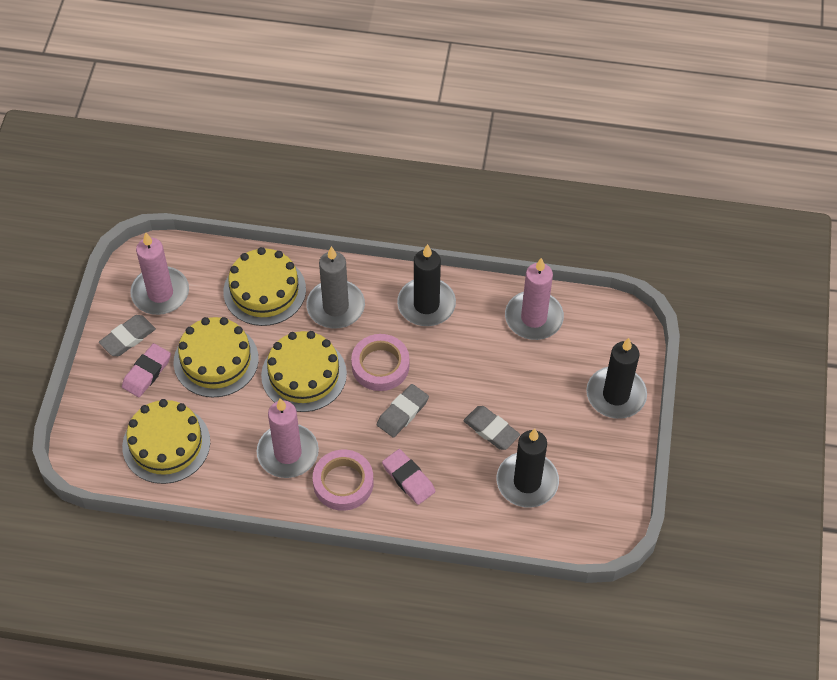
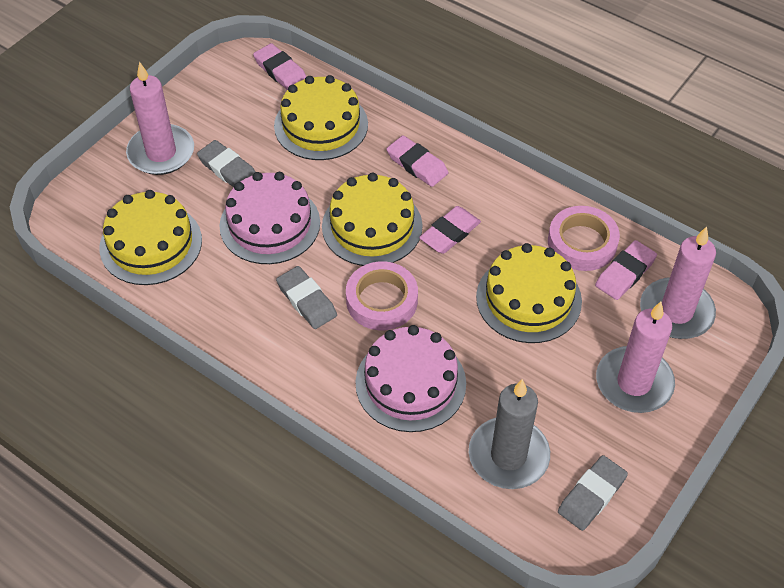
black candle: [397,244,456,326] [497,429,559,508] [586,338,647,419] = 3 -> none = 0
pink cake: none = 0 -> [219,172,320,264] [355,325,466,432] = 2
pink eraser: [122,343,171,397] [382,449,436,505] = 2 -> [253,43,306,90] [387,135,448,187] [419,206,481,254] [595,240,657,300] = 4

